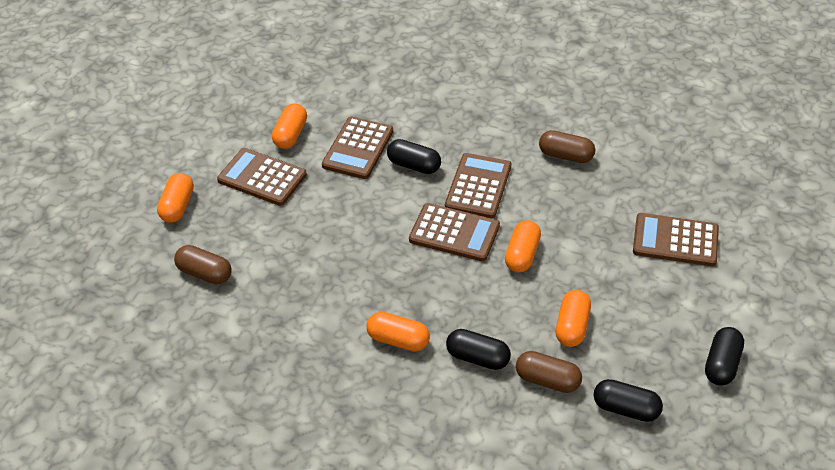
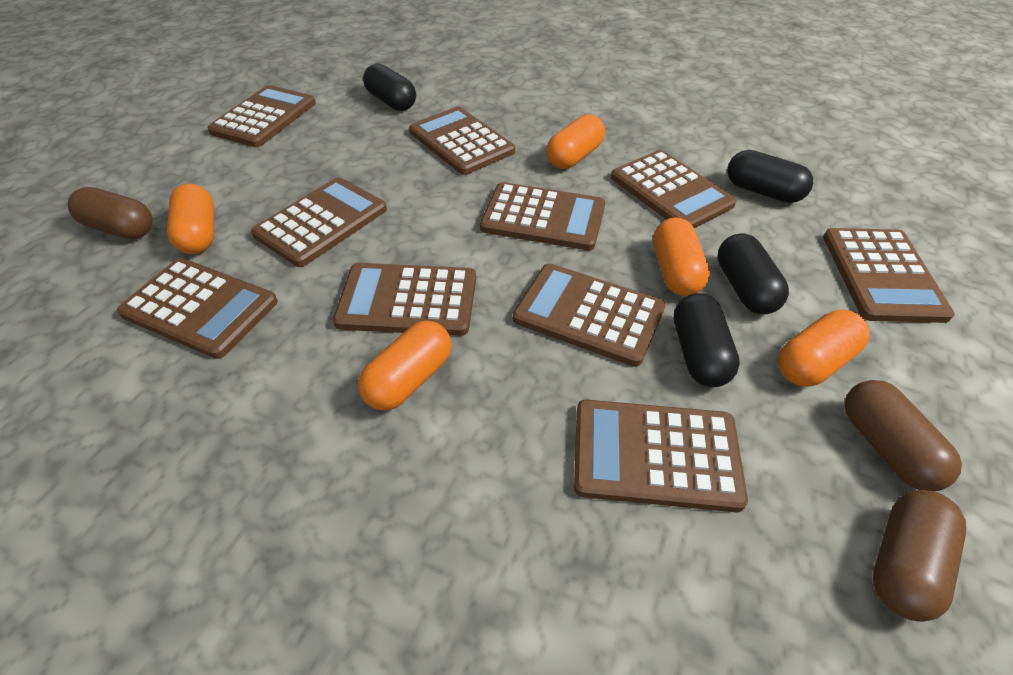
brown calculator: [217,148,307,206] [322,116,393,179] [409,203,500,261] [445,153,511,218] [633,213,719,266] = 5 -> [117,258,278,359] [207,85,316,147] [251,177,387,267] [333,263,476,336] [409,107,515,175] [480,182,605,251] [513,263,666,367] [574,400,748,513] [611,150,737,228] [823,228,955,323] = 10

